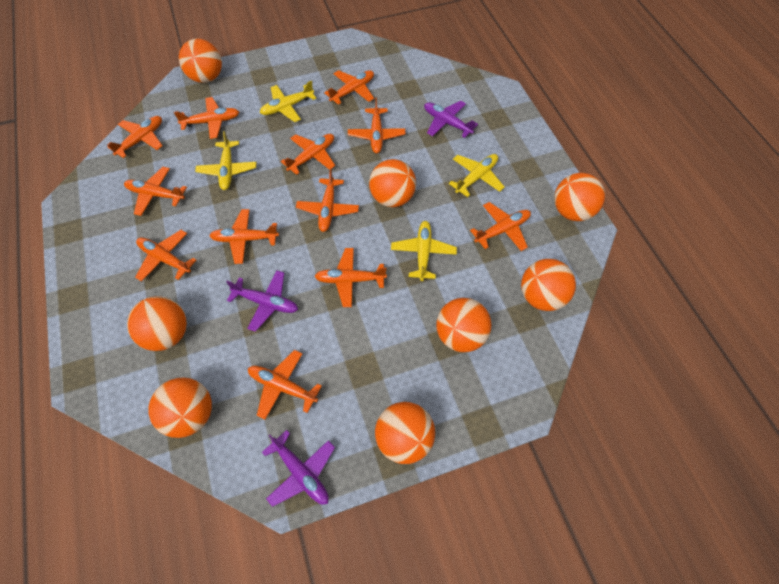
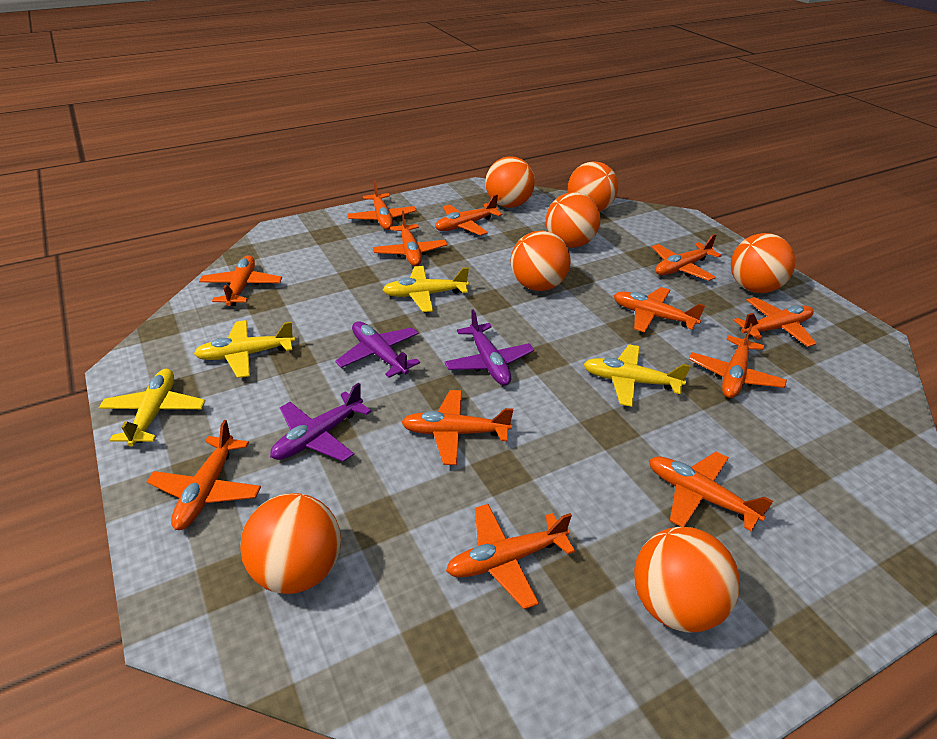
orange ball: [127,296,187,351] [148,377,212,438] [179,39,222,83] [369,159,416,207] [375,402,435,464] [436,298,492,352] [521,259,576,311] [554,173,605,221] = 8 -> [240,493,341,594] [485,156,535,208] [511,231,571,291] [546,192,601,248] [568,161,618,212] [634,527,740,632] [731,233,795,293] = 7

